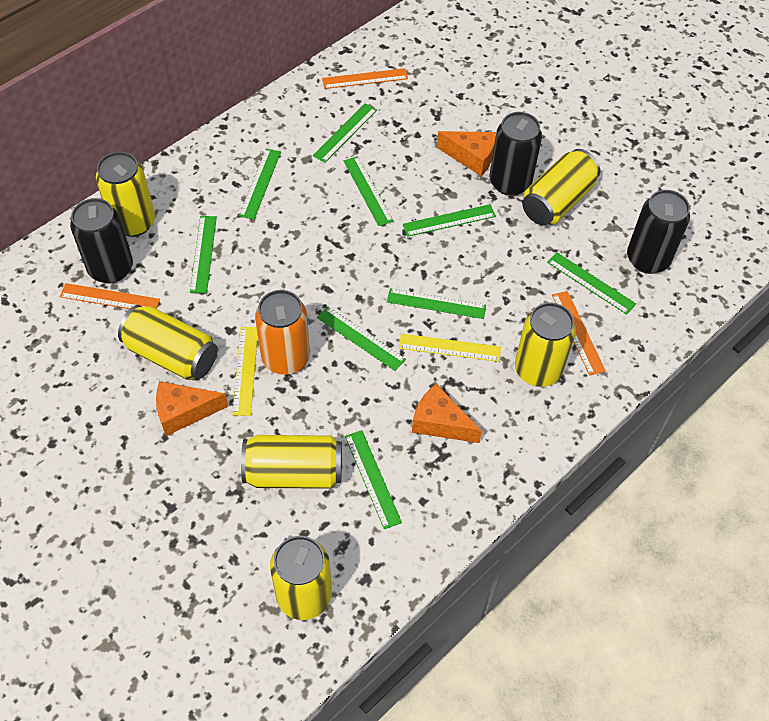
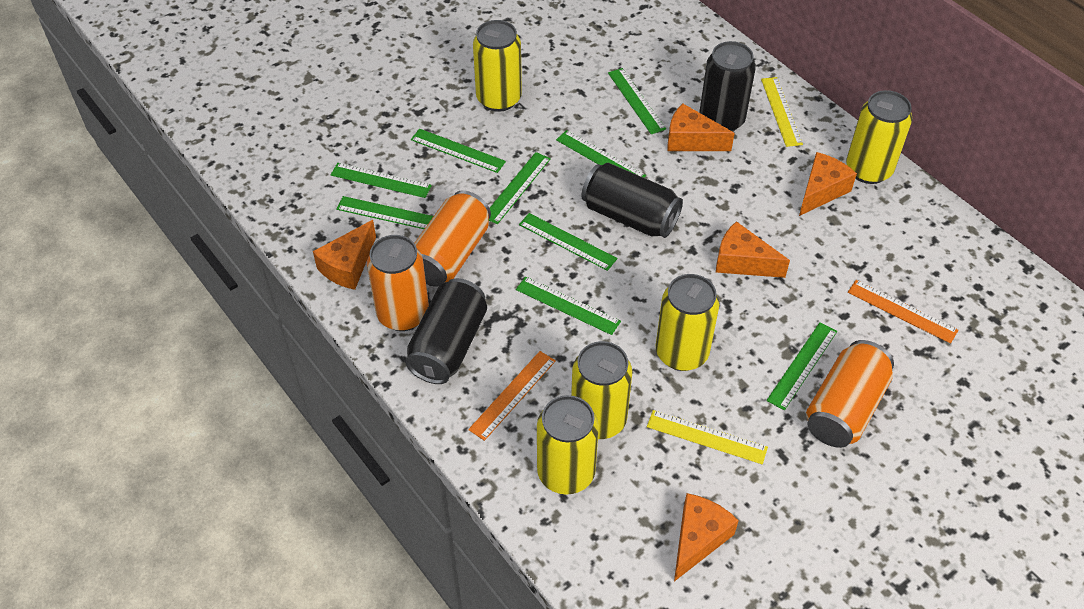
orange can: [255,290,310,375] = 1 -> [367,235,429,331] [414,190,491,287] [806,340,894,448] = 3
orange cheese: [156,381,228,436] [412,384,482,443] [437,131,496,176] = 3 -> [313,220,376,290] [667,104,735,151] [674,493,739,582] [716,221,790,278] [799,152,857,216] = 5
orange ruler: [60,283,160,309] [322,68,408,89] [552,291,606,376] = 3 -> [468,351,556,441] [848,280,958,344] = 2
yellow can: [96,152,155,237] [118,305,217,380] [241,435,342,489] [270,536,332,620] [515,303,576,387] [522,149,600,225] = 6 -> [473,20,522,112] [537,395,599,495] [571,341,632,439] [656,274,720,371] [846,90,912,184] = 5

